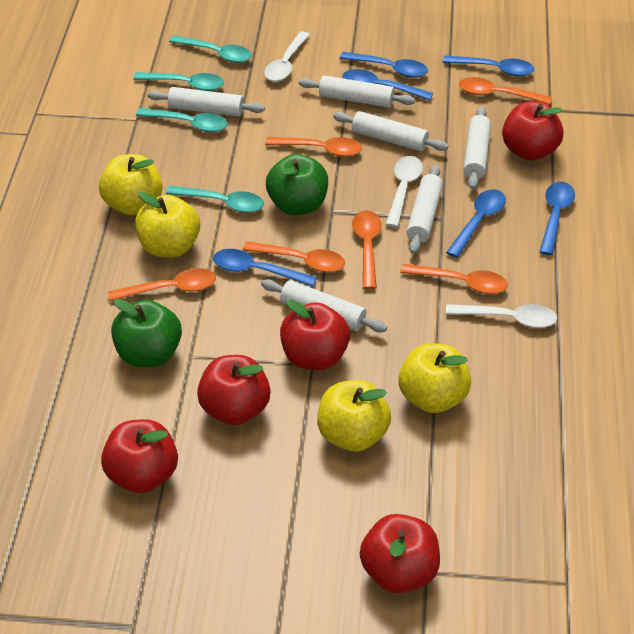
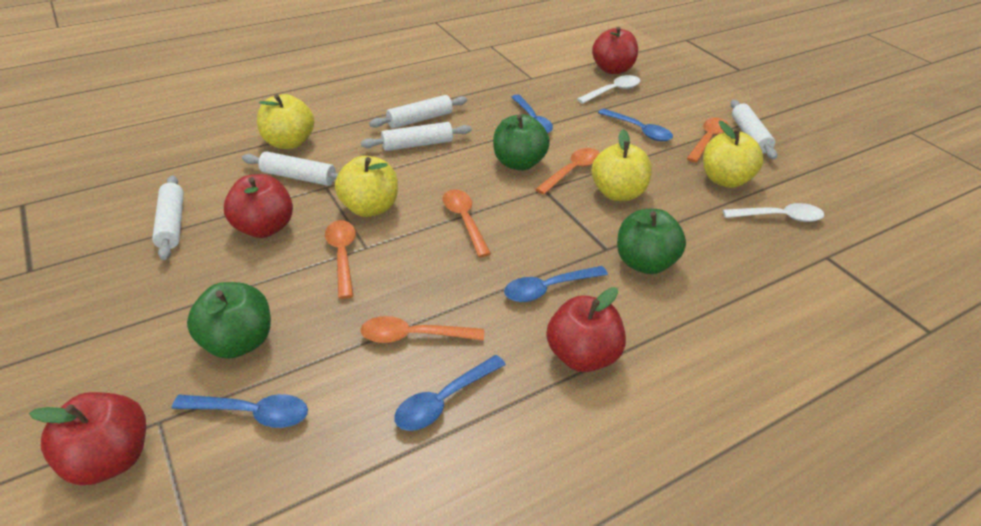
blue spoon: [213,249,317,287] [339,52,428,78] [342,69,433,100] [442,56,534,76] [446,189,506,258] [539,182,575,255] = 6 -> [172,394,308,428] [394,355,506,431] [504,266,608,302] [511,94,553,133] [598,109,673,141] = 5
green apple: [111,299,182,367] [266,154,328,215] = 2 -> [187,282,271,359] [493,114,550,171] [617,209,686,274] = 3
orange spoon: [108,268,216,301] [242,241,345,272] [265,137,362,157] [352,210,382,289] [400,264,508,294] [459,77,552,105] = 6 -> [325,220,356,299] [361,316,484,343] [443,189,491,257] [535,148,600,195] [687,118,729,163] = 5
red apple: [101,419,178,493] [197,355,271,425] [280,299,350,370] [360,514,440,593] [502,101,564,161] = 5 -> [29,392,146,486] [224,174,293,238] [546,287,626,372] [592,27,638,74] = 4
turquoise spoon: [133,72,224,91] [136,108,228,132] [166,186,264,213] [169,35,252,63] = 4 -> none = 0
white rolling pin: [147,87,265,117] [261,279,387,332] [299,75,415,108] [333,111,448,151] [407,165,443,254] [463,107,491,189] = 6 -> [152,176,184,260] [242,151,338,186] [361,122,472,151] [369,95,467,129] [731,100,777,159] = 5
white spoon: [264,31,310,82] [385,156,423,227] [446,304,557,328] = 3 -> [577,75,640,104] [723,203,824,222] = 2

